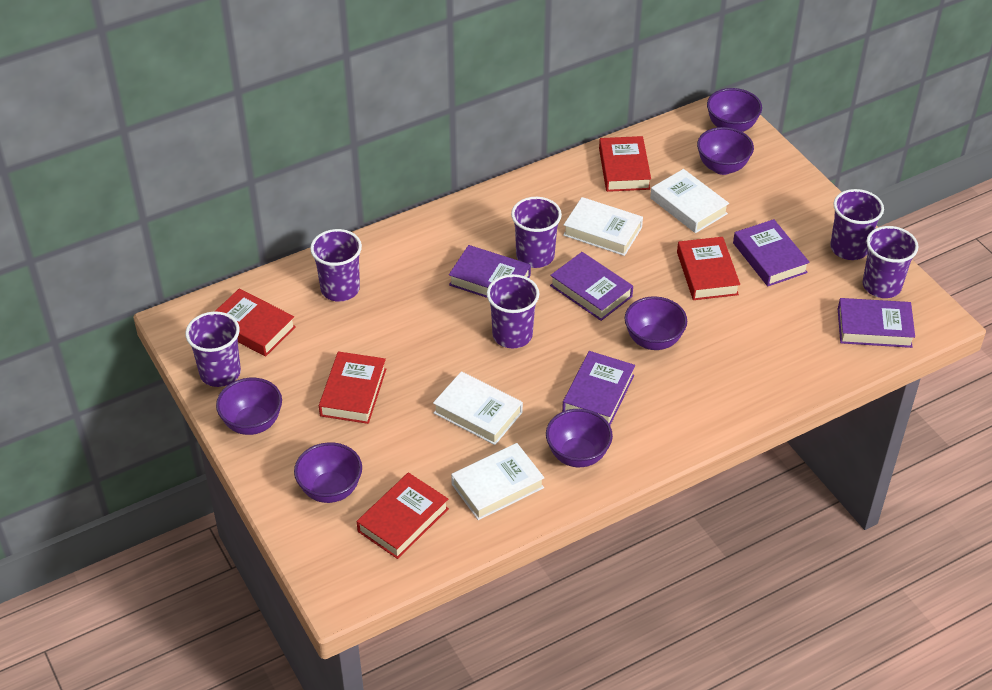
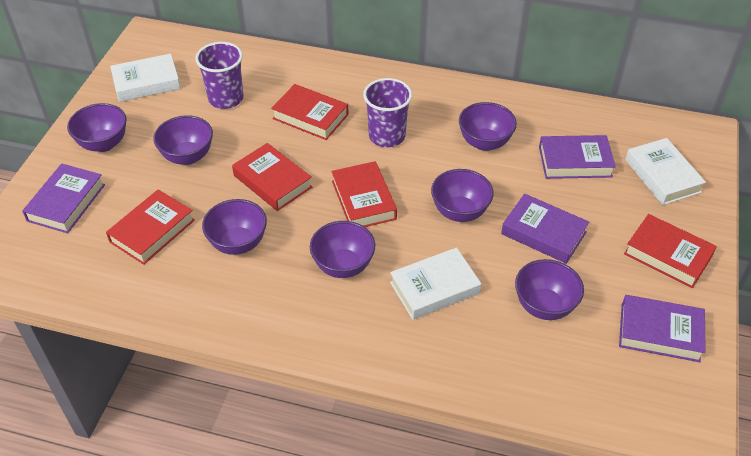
purple book: [449,245,531,298] [550,252,633,321] [562,351,635,425] [733,219,810,286] [838,298,915,348] = 5 -> [22,164,105,233] [501,194,589,264] [539,135,616,179] [619,295,706,362] = 4
purple bowl: [216,378,282,435] [294,442,362,503] [546,409,613,467] [625,296,687,350] [697,127,754,175] [707,88,762,132] = 6 -> [67,103,127,152] [153,115,213,165] [202,199,267,255] [310,221,375,278] [431,169,494,222] [459,102,517,151] [515,259,584,320] = 7
purple cup: [185,312,241,387] [310,229,362,302] [487,274,539,348] [511,197,562,268] [830,189,884,260] [863,226,918,298] = 6 -> [195,42,244,109] [363,78,412,147] = 2
white book: [433,371,523,445] [451,443,544,520] [563,197,643,256] [650,169,729,233] = 4 -> [110,54,181,102] [390,247,481,320] [625,138,706,205] = 3

